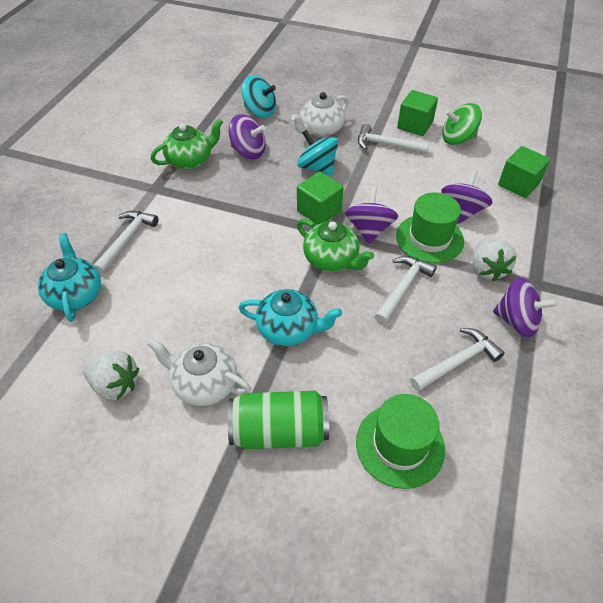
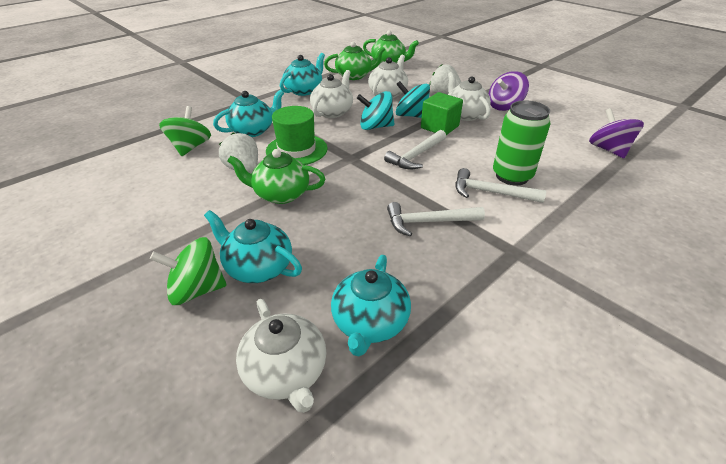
green cube: [297,171,344,225] [397,90,438,136] [498,146,550,198] = 3 -> [421,92,463,135] = 1
green hat: [356,394,445,489] [396,192,464,263] = 2 -> [266,106,328,165] = 1
green spinning top: [442,103,482,145] = 1 -> [150,237,227,305] [159,106,211,156] = 2
green teapot: [151,118,223,170] [297,219,374,272] = 2 -> [227,149,325,204] [324,42,385,80] [363,30,419,63] = 3
purple spinning top: [228,114,266,159] [345,187,398,244] [441,170,493,224] [493,277,558,337] = 4 -> [489,71,529,111] [589,108,644,158] = 2
turquoise teapot: [38,233,101,322] [239,289,342,346] = 2 -> [204,210,302,283] [213,90,284,137] [280,53,325,96] [331,255,411,356] = 4
white hammer: [94,211,159,274] [358,124,430,154] [375,256,437,324] [410,328,505,391] = 4 -> [384,130,446,170] [387,202,485,236] [455,168,546,203] = 3
white teapot: [148,338,251,406] [291,92,349,137] = 2 -> [236,299,326,413] [310,70,353,118] [368,55,408,98] [448,72,491,121] = 4

